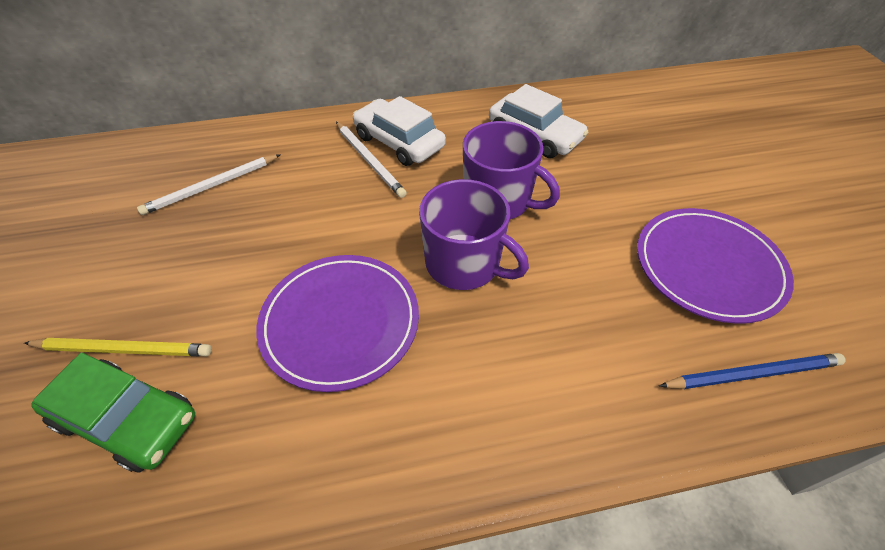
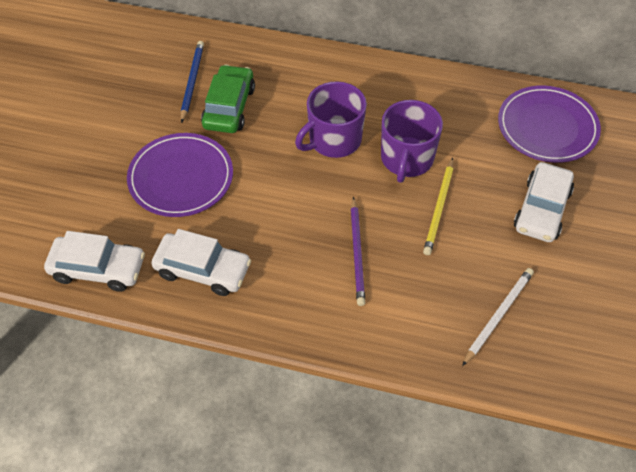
purple pencil: none = 0 -> [351,197,365,306] = 1
white car: [353,96,446,166] [489,84,588,158] = 2 -> [44,231,145,292] [151,229,251,296] [514,162,574,242] = 3
white pencil: [137,154,281,215] [336,122,407,198] = 2 -> [462,268,534,366] = 1

